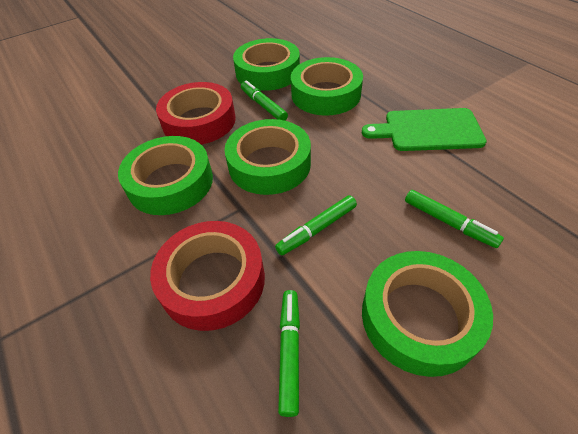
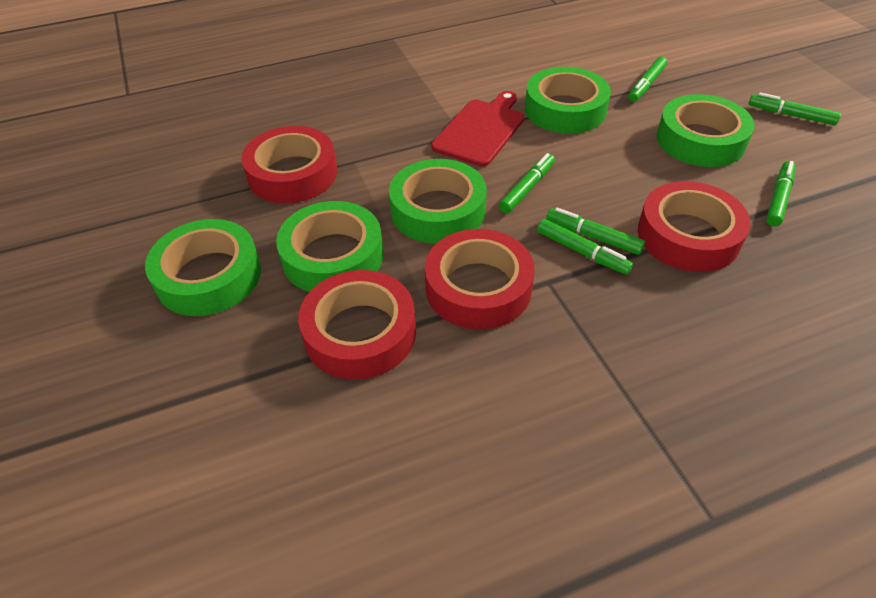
green cutting board: [362,108,487,151] = 1 -> none = 0
green marker: [241,80,288,121] [275,195,357,256] [278,290,300,417] [405,190,504,248] = 4 -> [499,153,555,213] [537,219,633,275] [546,208,645,255] [628,57,667,102] [749,93,841,125] [766,161,796,227] = 6
red cutting board: none = 0 -> [431,91,524,167] = 1
red tape: [150,221,265,331] [156,82,236,145] = 2 -> [241,126,337,203] [298,270,416,380] [425,229,535,330] [638,181,751,272] = 4

